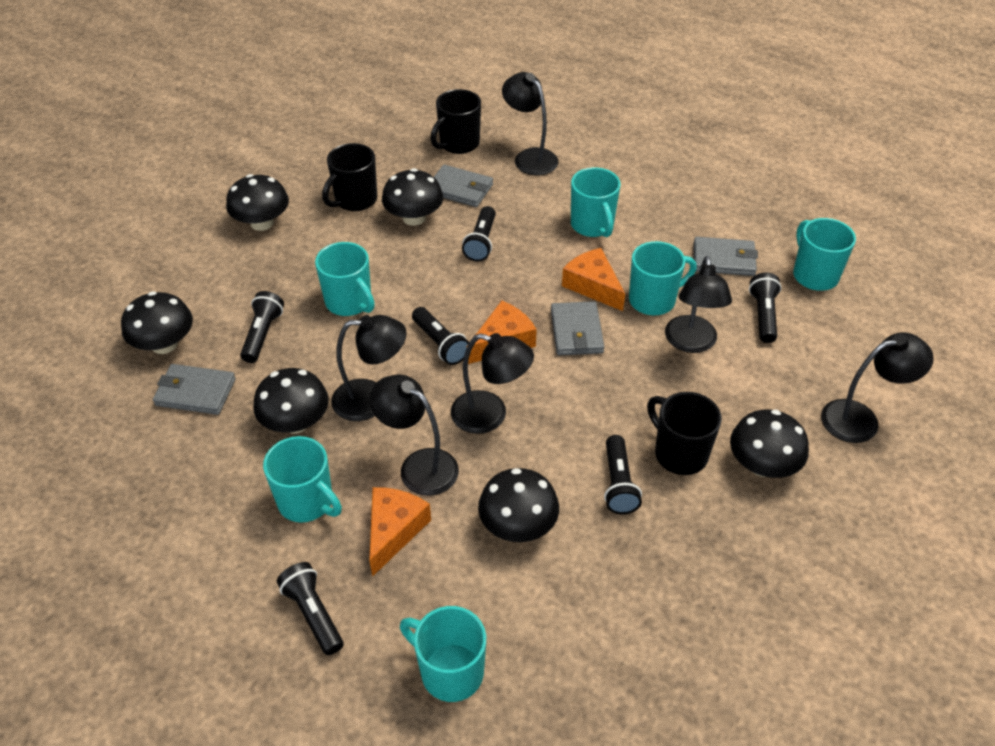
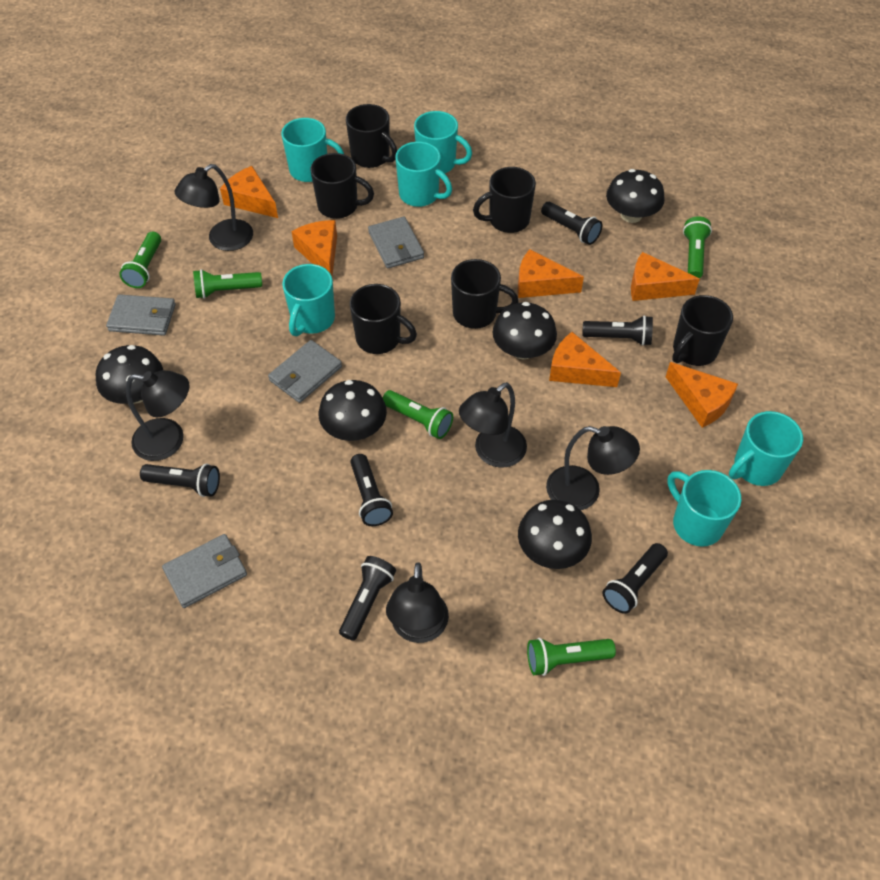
black lamp: [331,315,407,421] [369,375,459,496] [451,333,534,434] [502,72,558,175] [665,256,732,353] [821,333,934,443] = 6 -> [126,370,189,461] [175,164,253,251] [386,562,449,643] [459,382,527,468] [546,426,640,510] = 5
black mug: [322,143,377,211] [430,89,481,154] [647,392,722,475] = 3 -> [311,153,374,219] [346,104,397,168] [350,284,417,354] [451,259,519,329] [473,167,536,233] [672,295,733,366] = 6
black mushroom: [121,291,193,354] [226,174,289,231] [253,368,329,434] [382,168,443,226] [478,468,559,542] [730,410,809,478] = 6 -> [96,345,163,404] [319,380,387,441] [493,302,557,359] [518,499,592,569] [606,169,665,223] = 5
green flashlight: none = 0 -> [119,232,161,288] [193,269,262,299] [383,390,453,439] [527,638,616,676] [683,216,712,278] = 5
orange cheese: [369,487,431,577] [467,301,537,364] [562,248,625,311] = 3 -> [220,166,278,218] [291,220,337,276] [518,249,584,298] [549,332,621,387] [631,252,700,301] [666,362,738,428] = 6

